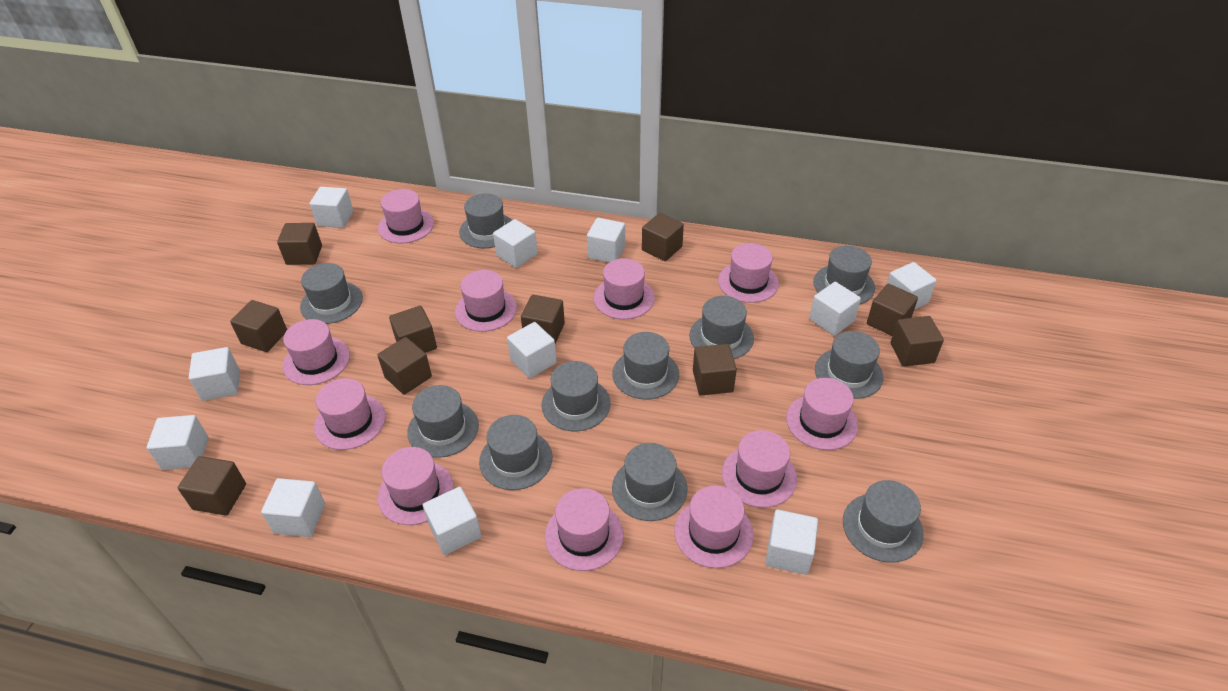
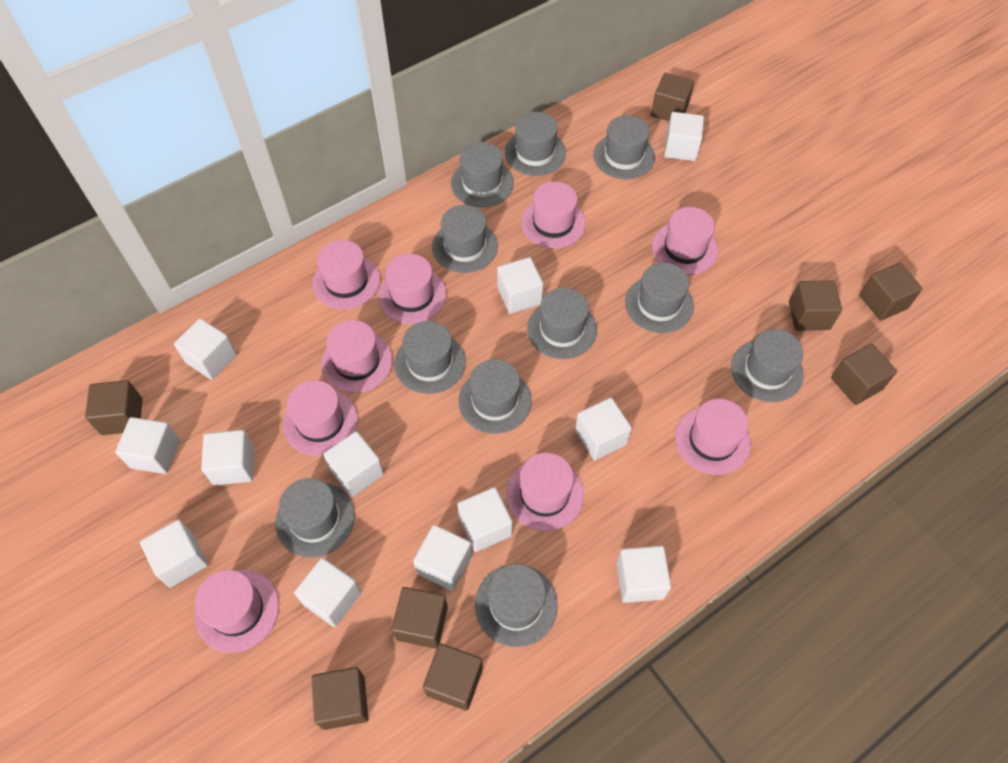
brown cube: [178,456,246,516] [230,300,287,352] [277,223,322,265] [377,337,432,395] [389,305,437,353] [521,295,565,344] [642,213,684,261] [693,344,737,396] [867,284,918,336] [890,316,944,367] = 10 -> [85,380,143,435] [311,667,368,730] [391,587,448,649] [423,643,483,711] [651,73,694,121] [789,280,842,331] [831,343,897,405] [859,263,923,321] = 8
pink hat: [283,319,350,385] [314,378,386,450] [378,189,434,243] [378,447,454,525] [455,270,517,332] [545,488,623,571] [594,258,655,319] [674,486,753,568] [718,243,779,303] [722,430,797,508] [786,378,858,450] = 11 -> [195,569,279,653] [283,380,358,456] [313,240,380,310] [321,320,393,393] [378,254,446,324] [506,453,584,531] [521,182,586,249] [652,207,718,275] [675,399,751,475] = 9
white cube: [147,415,208,470] [189,347,240,401] [261,478,325,537] [309,187,353,228] [423,487,482,555] [493,219,538,268] [507,322,557,379] [587,218,625,262] [766,509,818,575] [809,282,861,336] [886,262,937,310] = 11 -> [115,417,180,474] [140,519,208,588] [174,318,237,380] [201,430,254,485] [294,558,361,627] [323,431,384,497] [413,525,472,591] [457,487,513,552] [497,257,543,314] [575,398,632,460] [616,546,671,603] [664,112,704,161] = 12

